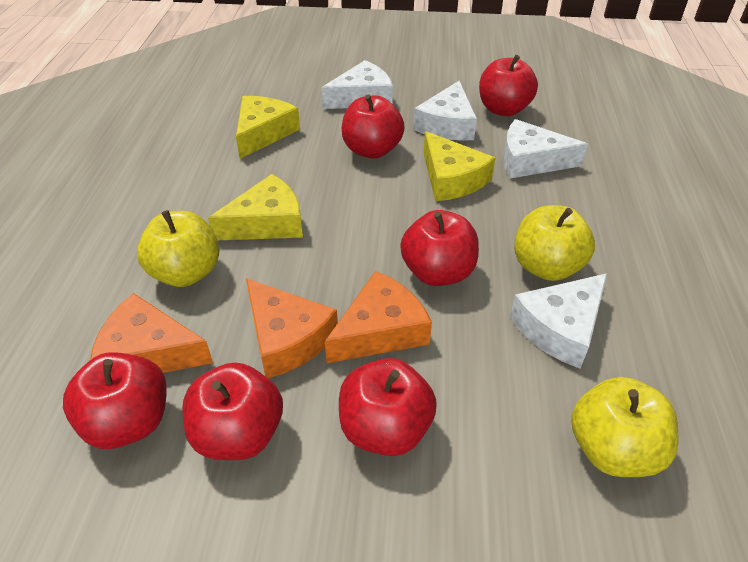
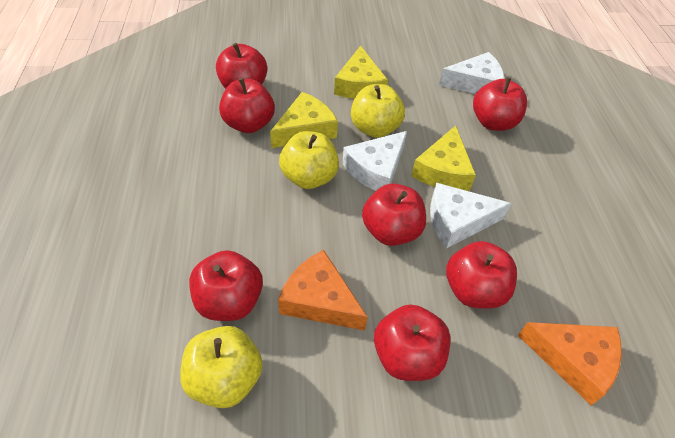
orange cheese: [90,293,213,373] [246,278,338,378] [325,271,432,363] = 3 -> [278,250,368,331] [518,322,622,405] = 2
red apple: [63,352,167,449] [182,362,283,460] [339,358,437,456] [341,94,405,159] [400,210,479,286] [479,55,538,116] = 6 -> [189,250,263,321] [216,43,267,89] [219,78,275,133] [362,183,426,246] [374,304,451,381] [446,241,517,309] [473,78,527,131] = 7
white cheese: [321,60,393,109] [413,81,477,141] [503,119,588,179] [510,273,607,369] = 4 -> [342,131,407,191] [430,183,511,249] [439,52,504,94] = 3

